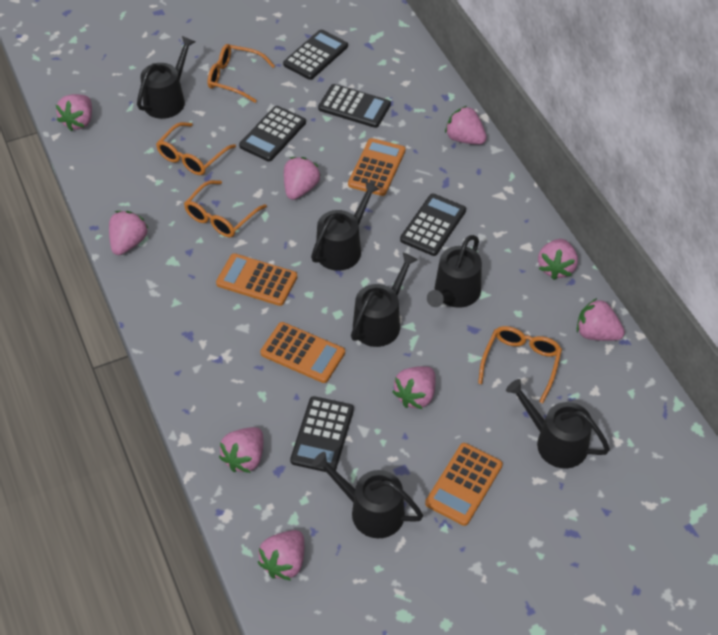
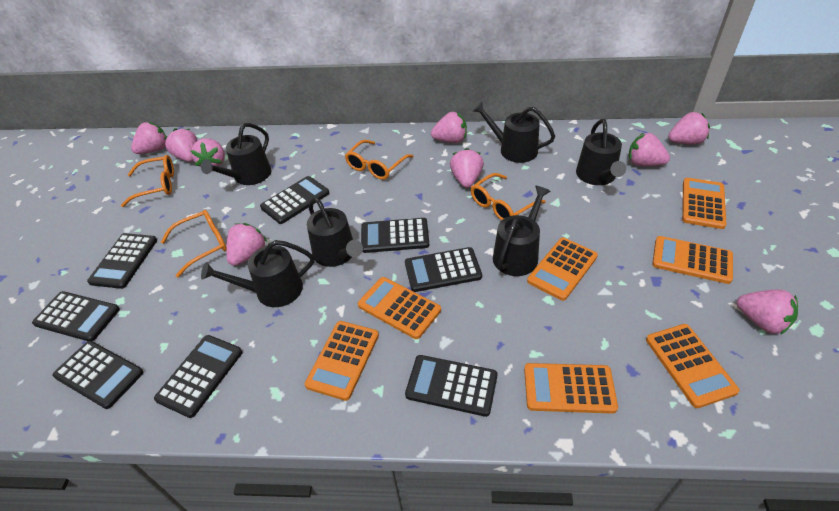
black calculator: [239,106,306,162] [283,30,348,80] [290,396,354,472] [318,84,391,128] [400,194,466,256] = 5 -> [32,291,120,341] [53,341,143,409] [87,233,157,289] [154,335,242,418] [260,176,329,224] [361,218,429,253] [405,247,482,292] [405,355,498,417] = 8
orange calculator: [216,253,297,306] [260,322,345,383] [348,138,405,196] [425,443,503,526] = 4 -> [305,321,379,401] [358,277,441,339] [524,363,618,414] [527,237,598,301] [646,324,740,408] [652,236,733,284] [682,178,727,229] = 7

